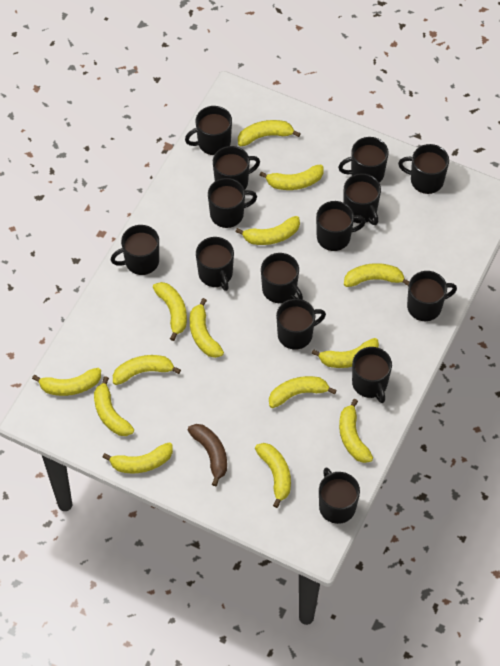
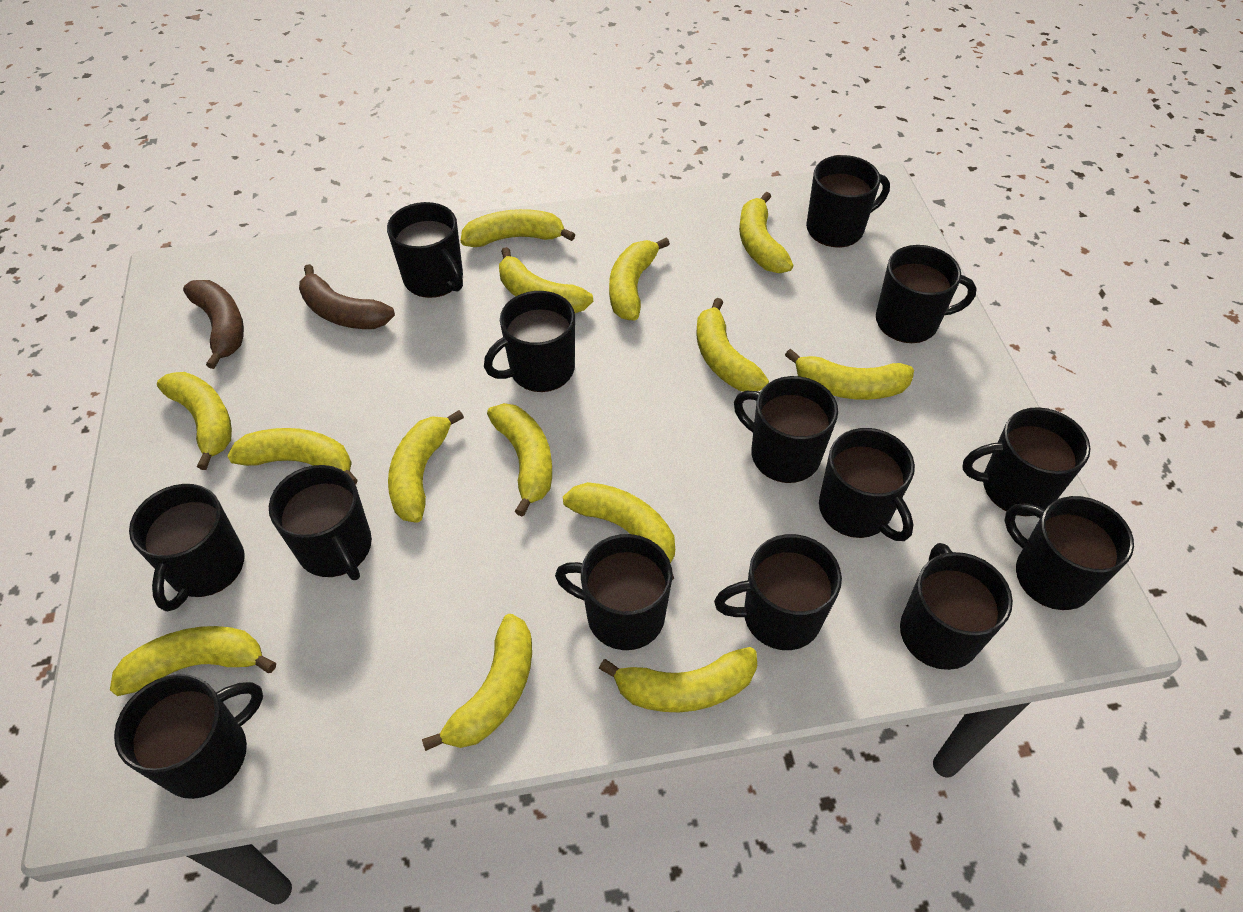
brown banana: [188,424,227,486] = 1 -> [183,280,244,369] [299,264,395,329] = 2

